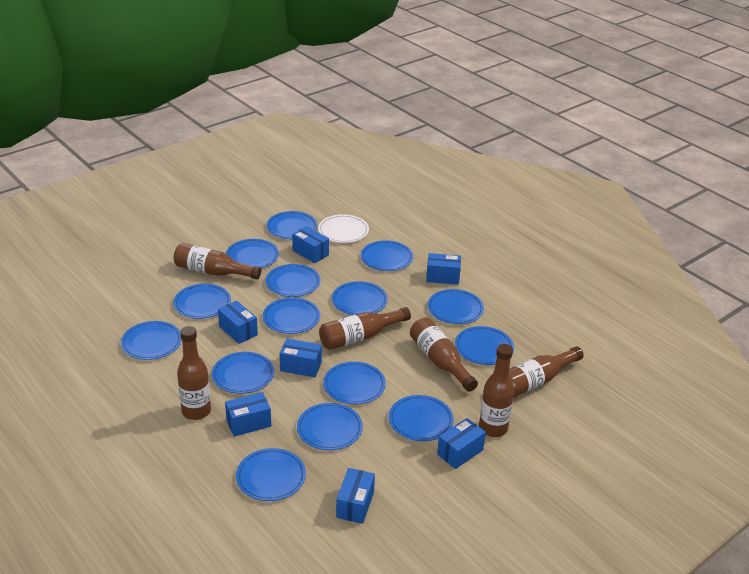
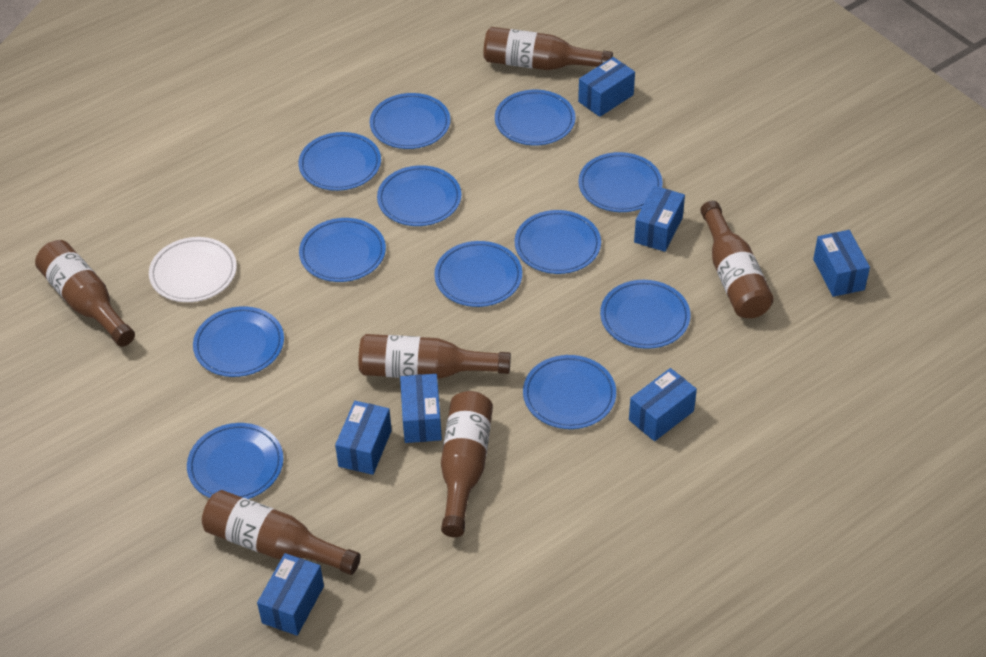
blue plate: [121,321,182,360] [173,284,231,319] [212,352,274,394] [226,239,279,268] [236,448,306,501] [263,298,320,334] [266,211,317,239] [266,264,321,297] [297,403,363,450] [323,362,386,404] [332,281,388,315] [361,240,413,271] [389,395,454,441] [428,289,484,324] [455,326,514,365] = 15 -> [187,423,284,499] [193,306,284,377] [298,132,381,191] [299,218,386,282] [370,93,450,149] [377,165,461,226] [434,241,522,307] [495,90,575,145] [515,210,601,274] [523,355,616,429] [578,152,663,212] [600,280,691,349] = 12

